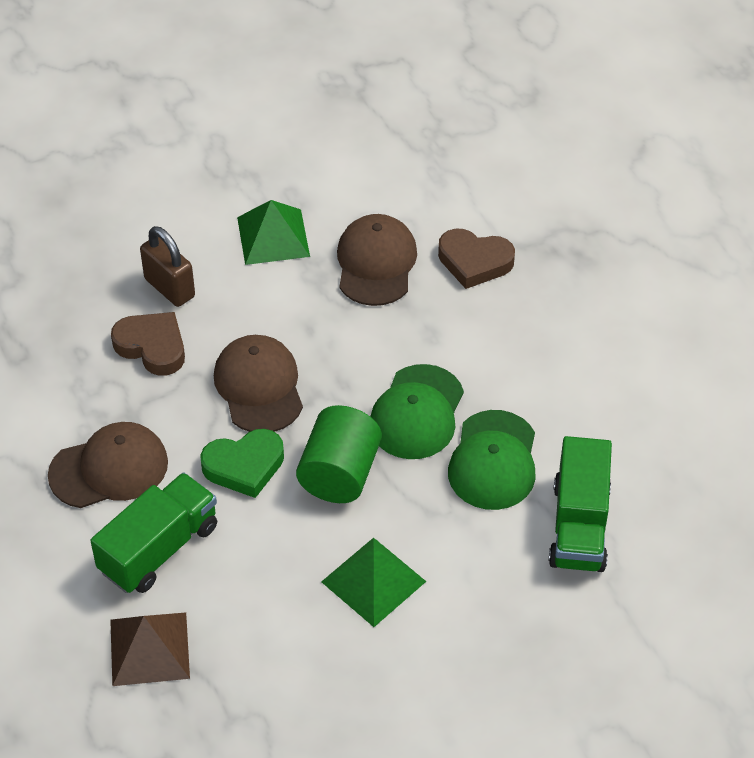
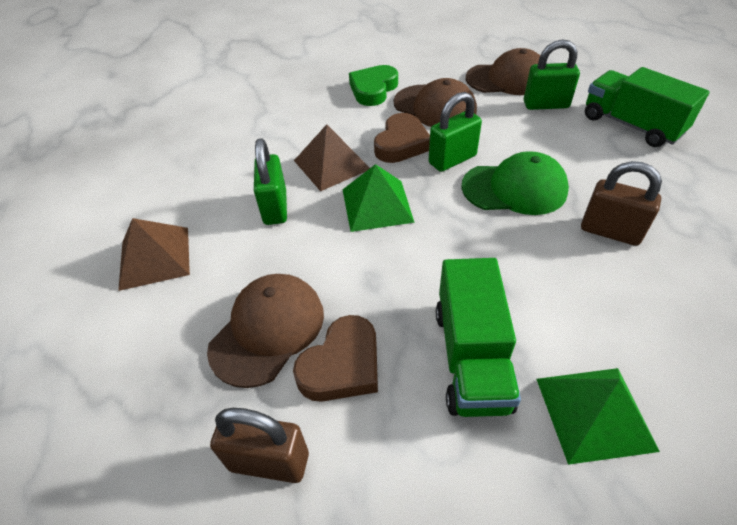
brown padlock: [140,226,195,307] = 1 -> [210,408,309,483] [581,161,662,246] = 2
brown pyramid: [110,612,190,686] = 1 -> [118,218,190,291] [294,124,370,191] = 2
green cap: [370,364,464,459] [448,410,535,510] = 2 -> [461,151,569,215] = 1
green cylinder: [296,405,382,503] = 1 -> none = 0
green padlock: none = 0 -> [254,138,287,225] [429,92,482,172] [524,39,580,110] = 3

